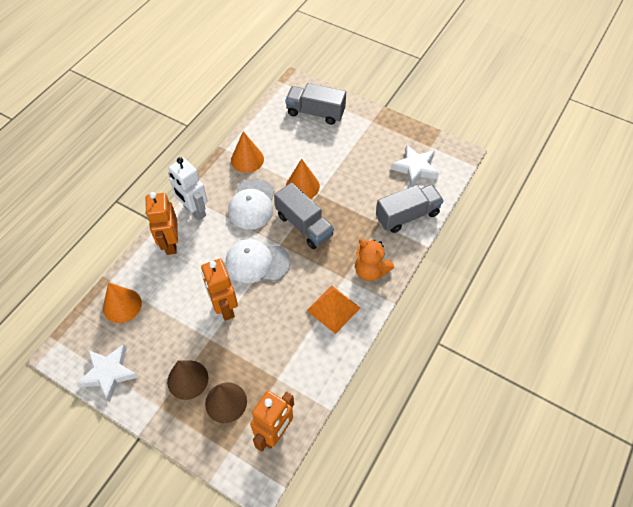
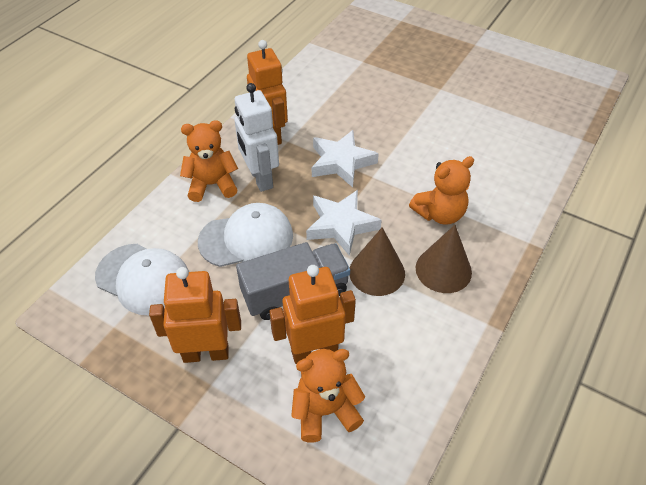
grey truck: [274,182,334,249] [285,83,346,125] [376,184,444,233] = 3 -> [236,242,350,320] = 1
orange cone: [103,283,142,323] [231,131,264,173] [286,159,320,199] = 3 -> none = 0
orange pyramid: [307,286,360,334] = 1 -> none = 0
orange teddy bear: [355,239,394,281] = 1 -> [180,120,238,202] [291,349,365,443] [409,156,474,225] = 3

